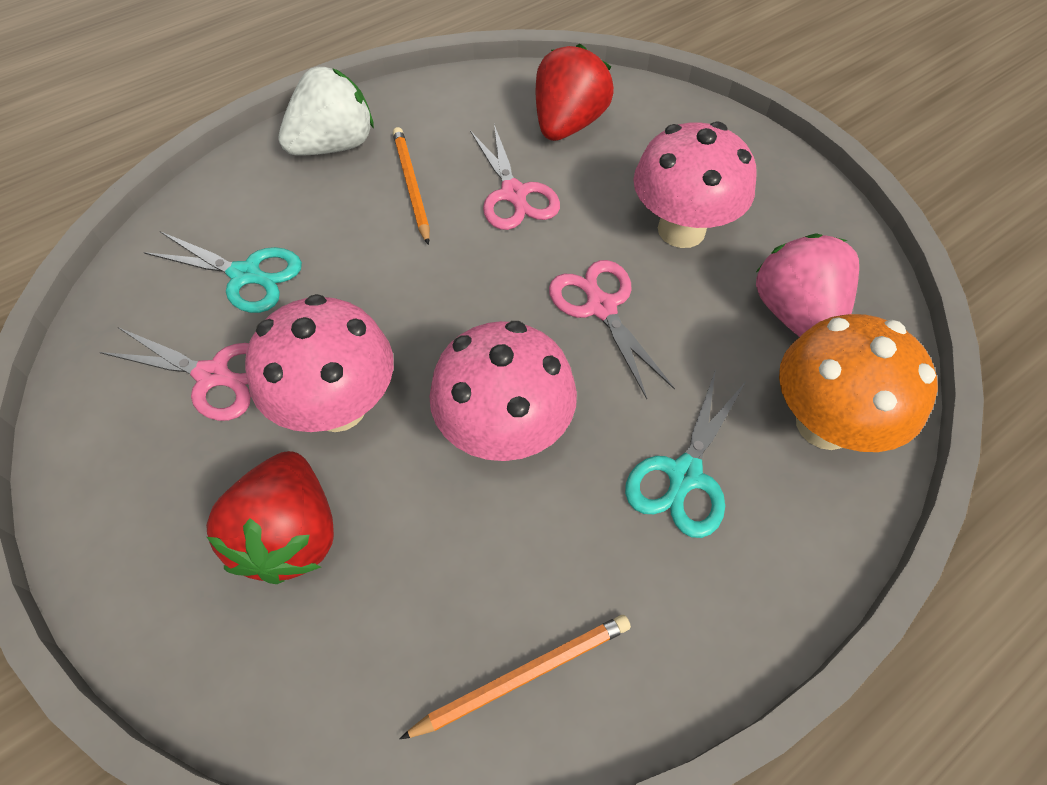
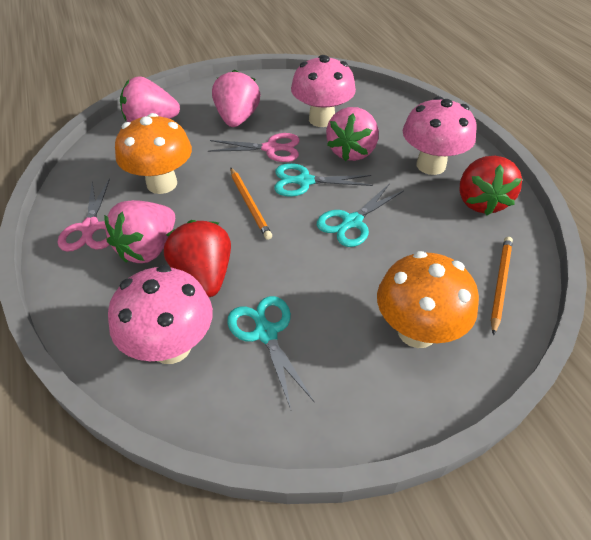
orange mushroom: [779,314,938,452] = 1 -> [115,113,192,194] [377,251,479,348] = 2
pink scissors: [100,327,251,421] [470,124,560,230] [549,260,675,399] = 3 -> [58,178,110,252] [208,133,300,162] = 2
pink strawberry: [756,233,859,337] = 1 -> [104,200,175,263] [120,76,180,122] [212,69,260,127] [326,107,379,161] = 4
turquoise scissors: [143,231,302,313] [625,369,747,538] = 2 -> [227,296,314,409] [274,163,373,197] [317,183,404,247] = 3
white strawberry: [278,67,374,156] = 1 -> none = 0

